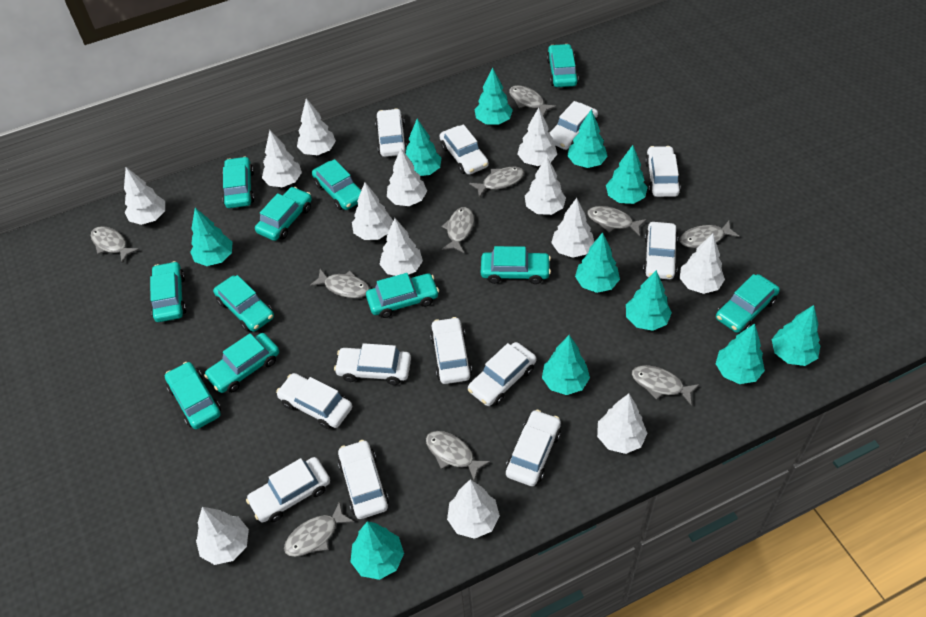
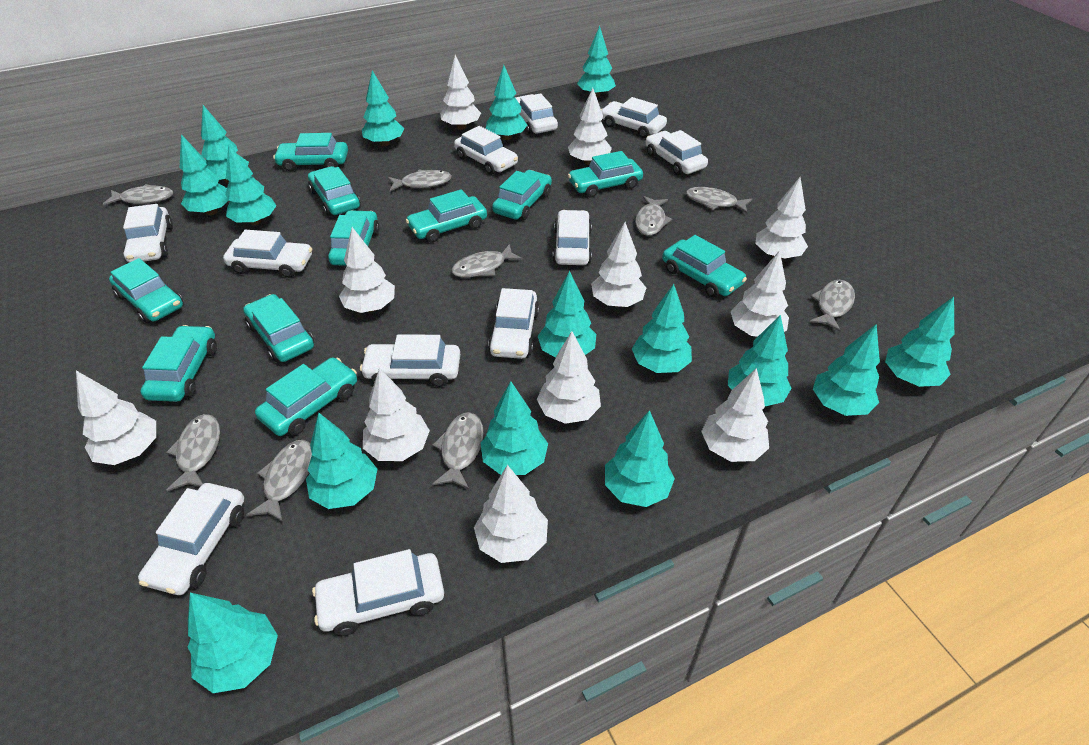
grey fish: [91,226,140,263] [284,501,354,557] [310,269,370,298] [426,431,490,481] [442,207,474,253] [469,167,524,198] [509,85,556,116] [587,206,647,236] [632,365,700,405] [679,221,740,248] = 10 -> [103,184,173,205] [166,414,220,491] [246,440,312,522] [388,170,452,192] [432,412,484,489] [451,244,523,278] [635,196,672,236] [686,187,752,213] [810,280,855,332] = 9
turquoise tree: [190,208,232,266] [351,521,404,580] [405,119,441,176] [475,67,513,125] [542,335,590,395] [567,109,608,168] [575,232,620,293] [606,145,648,204] [626,270,672,331] [716,323,765,384] [772,305,820,366] = 11 -> [179,134,229,215] [188,593,278,693] [201,105,249,183] [225,144,276,225] [306,412,377,509] [362,70,404,146] [481,381,548,475] [486,65,528,140] [538,271,596,357] [577,26,616,98] [605,410,675,507] [632,284,692,373] [728,315,792,406] [813,324,880,416] [885,297,954,387] = 15
white car: [246,457,330,523] [276,373,352,429] [334,343,411,385] [338,440,389,519] [375,108,407,157] [430,317,472,384] [440,124,489,175] [468,342,536,406] [506,410,561,486] [549,101,598,150] [643,222,678,280] [645,146,681,197] = 12 -> [123,204,173,263] [138,483,244,595] [223,230,313,278] [312,549,444,636] [360,334,460,387] [454,126,518,175] [488,288,539,359] [515,93,558,135] [553,210,592,265] [601,97,667,138] [645,130,708,175] = 11
white tree: [124,167,165,225] [196,507,249,565] [262,130,302,187] [297,98,336,155] [352,182,393,240] [379,218,423,276] [387,148,427,206] [447,479,500,539] [518,108,557,166] [525,156,566,215] [551,198,594,258] [597,394,647,454] [679,234,725,294] = 13 -> [76,371,156,465] [339,227,395,313] [363,368,430,461] [440,55,481,130] [474,465,548,563] [537,331,601,424] [568,88,612,165] [591,222,646,307] [701,368,769,462] [731,250,789,337] [755,177,808,259] = 11

